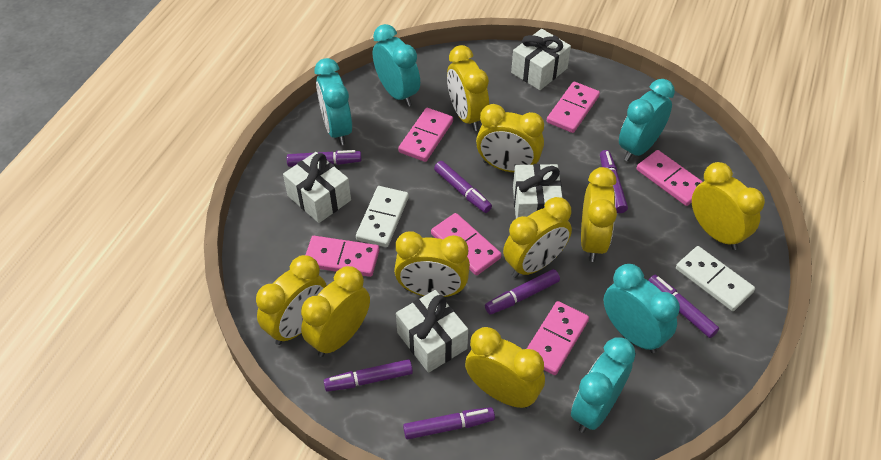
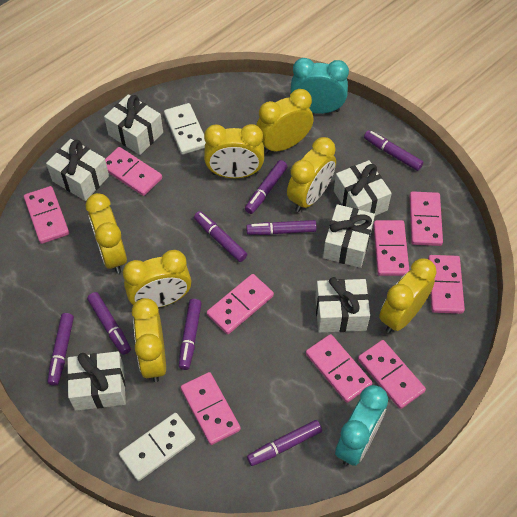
pink domino: [306,236,380,277] [398,108,453,162] [431,213,502,275] [527,301,589,375] [547,82,600,133] [636,150,703,206] = 6 -> [24,186,69,244] [105,147,162,196] [181,372,241,445] [207,274,274,334] [306,334,372,403] [358,340,426,409] [373,220,409,276] [410,191,443,246] [428,255,465,314] = 9
purple marker: [287,150,361,167] [324,359,413,392] [403,407,495,439] [434,161,492,213] [485,269,560,314] [600,150,628,213] [648,275,719,338] = 7 -> [48,313,74,386] [87,292,131,355] [179,299,202,370] [194,211,247,262] [245,160,288,214] [246,220,317,235] [247,420,322,466] [364,130,423,171] = 8
turquoise clock: [315,58,352,146] [373,24,420,106] [571,337,636,433] [603,264,680,353] [619,79,675,161] = 5 -> [290,58,349,114] [335,385,388,466] = 2
white gift: [283,152,351,223] [396,290,468,373] [511,29,571,90] [513,164,563,218] = 4 -> [46,139,109,201] [67,351,126,411] [104,94,163,155] [315,277,370,333] [323,204,375,268] [334,160,392,216] = 6
yellow clock: [256,255,327,345] [301,266,370,357] [394,232,470,297] [447,45,489,131] [465,327,545,409] [476,104,544,172] [503,197,572,278] [581,167,617,262] [692,162,765,250] = 9 -> [86,193,127,274] [123,250,191,308] [132,298,166,382] [204,124,264,178] [256,89,314,154] [287,137,336,212] [379,258,437,333] = 7

